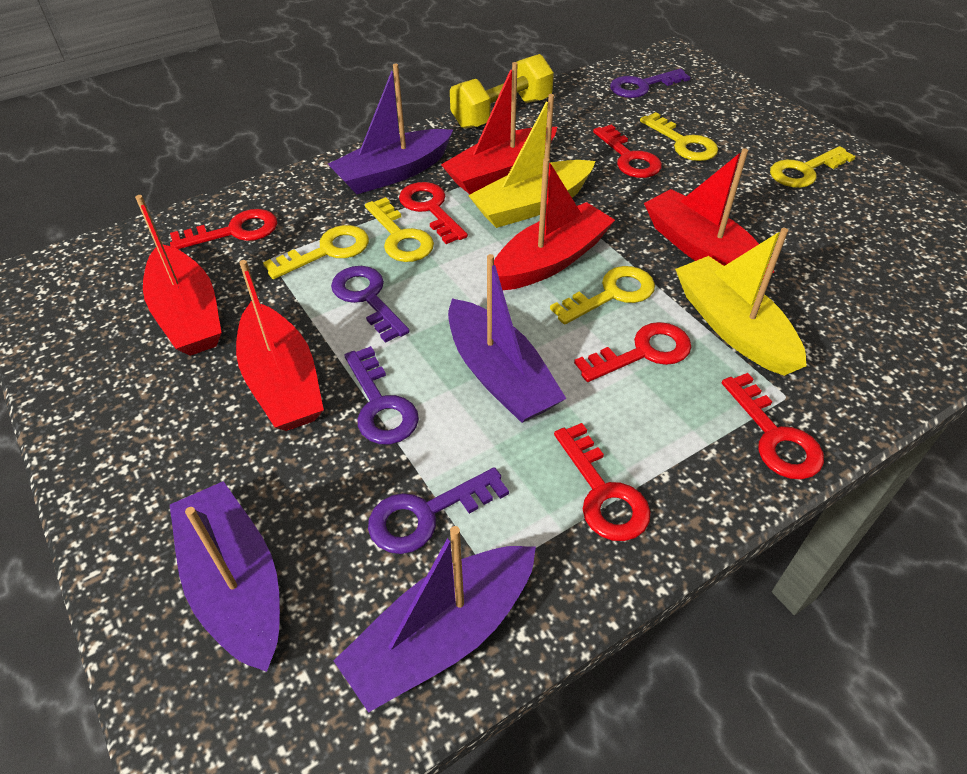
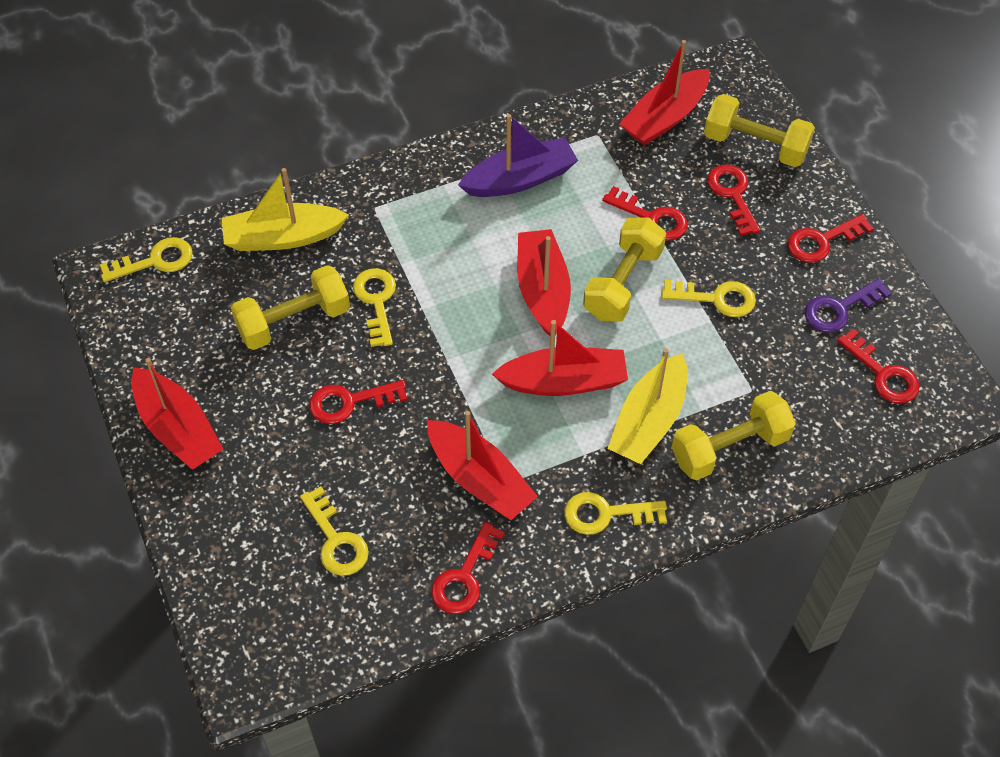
purple boat: [170,481,280,672] [328,64,453,194] [334,526,536,713] [448,254,567,423] = 4 -> [458,114,578,197] = 1
purple key: [331,266,410,343] [344,346,419,444] [368,467,509,554] [610,69,690,98] = 4 -> [805,278,891,333] = 1
yellow dumbbell: [450,54,554,129] = 1 -> [231,265,350,350] [583,217,666,322] [672,391,796,480] [704,94,815,167] = 4

